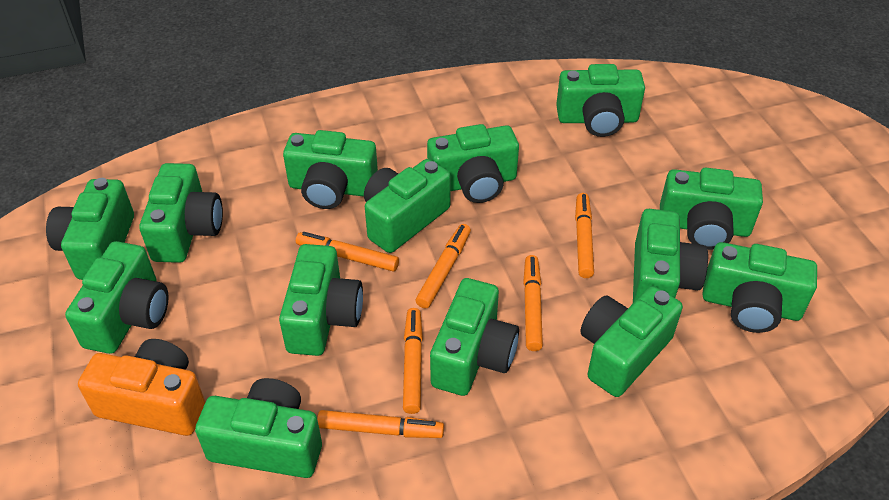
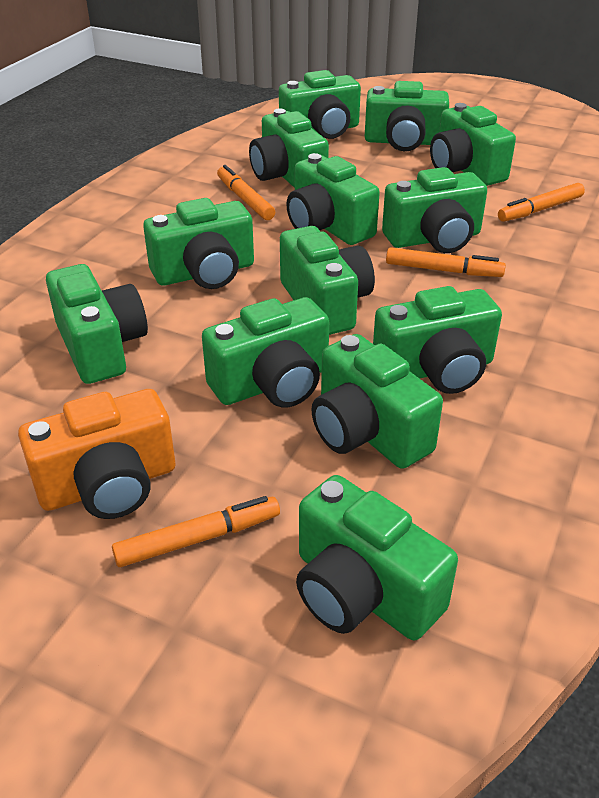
green camera: [46,178,134,280] [65,241,169,354] [139,163,223,263] [195,378,322,478] [279,244,363,356] [283,130,378,209] [364,159,451,253] [427,124,519,203] [430,278,519,396] [556,64,645,137] [580,286,683,397] [633,209,708,303] [660,168,763,250] [702,242,817,333] = 14 -> [46,264,148,384] [143,198,254,289] [202,297,329,408] [249,108,329,188] [279,70,361,139] [280,226,375,335] [286,153,380,245] [296,475,458,640] [311,334,443,469] [365,81,449,151] [373,286,502,394] [382,167,487,253] [430,103,516,186] = 13
orange marker: [296,232,399,272] [317,410,444,438] [403,308,423,414] [416,224,471,308] [523,255,543,351] [575,193,594,278] = 6 -> [112,496,280,567] [217,165,275,220] [386,247,506,277] [498,183,585,222] = 4

